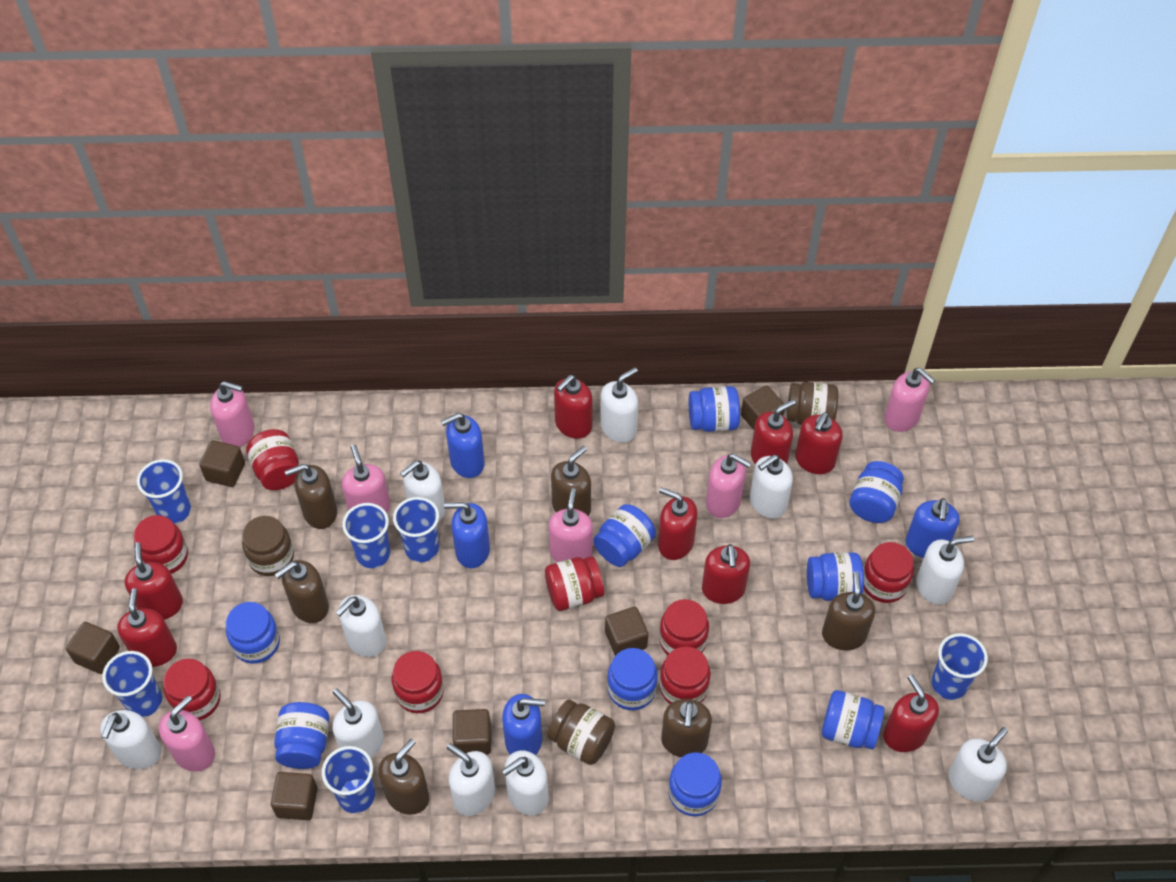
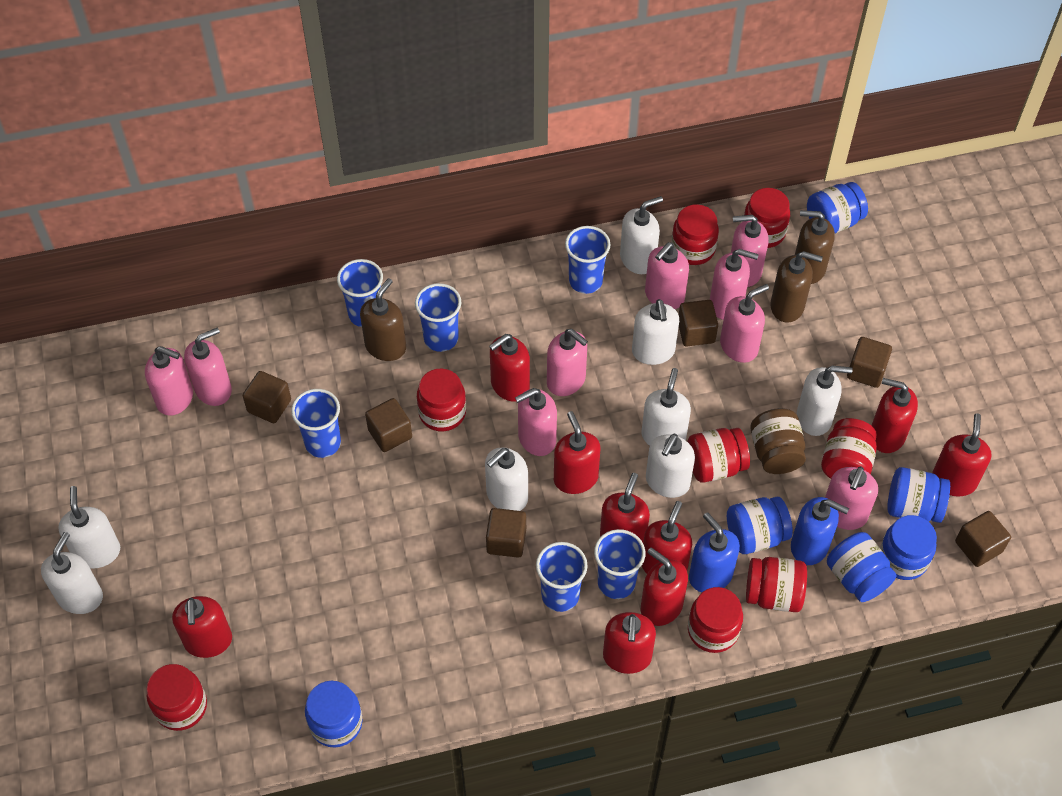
blue jar: [226,602,280,664] [274,702,329,769] [593,504,656,567] [607,648,658,710] [668,752,722,816] [689,386,740,432] [807,552,864,601] [822,690,885,749] [849,461,904,523] = 9 -> [305,681,363,748] [727,497,793,554] [807,182,868,234] [827,532,897,602] [880,515,937,580] [887,467,950,523] = 6
blue soap dispenser: [441,413,485,478] [444,502,490,568] [502,694,545,755] [906,498,959,558] = 4 -> [689,512,740,592] [791,497,849,565] = 2
brown jar: [242,516,294,576] [548,699,615,765] [787,382,838,425] = 3 -> [750,408,806,474] = 1
brown soap dispenser: [275,560,329,623] [285,464,337,529] [379,739,429,815] [551,446,591,516] [661,699,712,757] [822,572,875,651] = 6 -> [360,278,406,361] [770,251,823,323] [795,210,835,284] = 3
pink soap dispenser: [159,695,215,772] [210,381,255,447] [342,445,390,513] [549,488,593,562] [706,454,751,518] [884,368,935,432] = 6 -> [145,346,193,416] [184,328,232,406] [515,388,557,456] [547,329,588,396] [645,242,689,309] [710,249,759,320] [720,284,769,363] [731,215,769,287] [825,466,878,530] = 9
red soap dispenser: [117,588,177,667] [125,542,183,620] [554,375,592,439] [658,487,697,560] [702,544,750,604] [751,399,796,465] [795,412,842,474] [883,675,939,752] = 8 -> [172,596,232,658] [489,334,530,402] [554,411,601,494] [600,473,650,542] [603,612,656,674] [641,548,688,626] [642,501,692,574] [871,378,918,453] [932,413,991,496] = 9
white soap dispenser: [100,710,161,769] [333,688,384,758] [335,595,386,657] [400,461,445,521] [447,743,495,816] [502,750,548,816] [600,367,638,443] [750,455,793,519] [916,536,974,605] [949,727,1008,802] = 10 -> [41,532,103,614] [58,486,120,569] [485,447,528,511] [620,196,663,274] [632,299,679,365] [641,368,691,446] [646,434,695,498] [797,366,853,436] = 8

